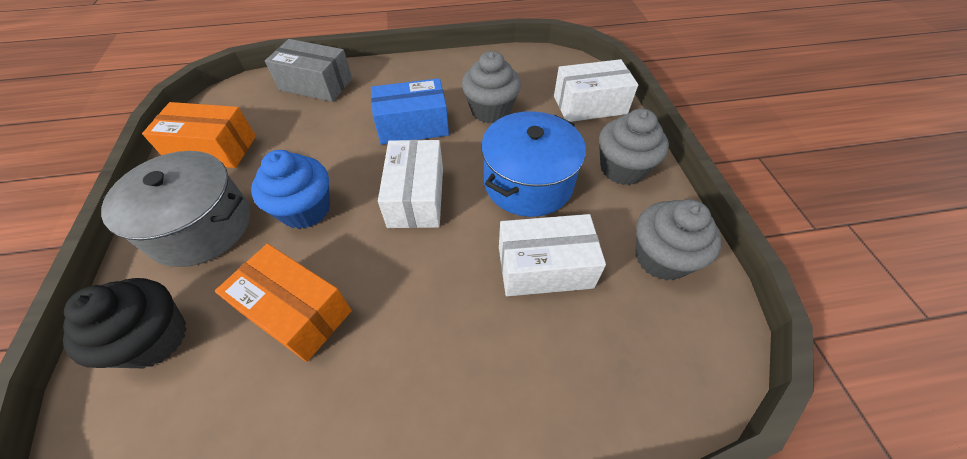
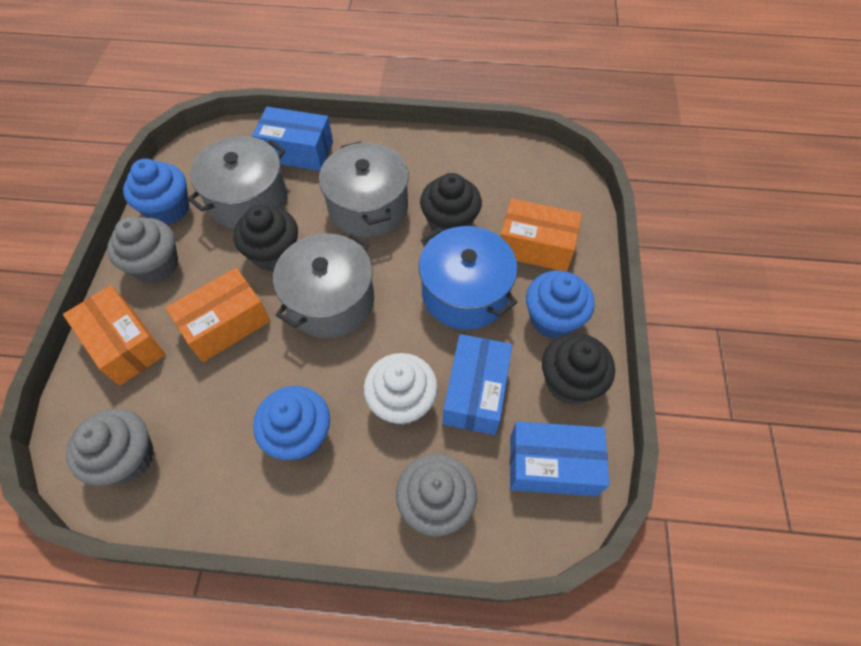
black cupcake: [63,278,187,368] = 1 -> [233,205,298,272] [420,173,482,231] [542,333,615,404] = 3
blue box: [371,78,449,145] = 1 -> [252,107,333,171] [443,334,512,435] [510,421,609,496] = 3
blue cupcake: [251,150,330,229] = 1 -> [123,159,189,225] [253,386,330,460] [526,271,595,339] = 3
grey box: [265,39,352,102] = 1 -> none = 0
grey pot: [101,151,250,267] = 1 -> [187,136,287,229] [273,233,374,338] [319,141,409,237] = 3
orange box: [142,102,256,168] [215,244,352,362] = 2 -> [63,285,166,385] [166,268,271,362] [501,198,582,272] = 3
white box: [378,140,443,228] [499,214,606,296] [554,59,638,122] = 3 -> none = 0
white cupcake: none = 0 -> [364,353,438,425] = 1

